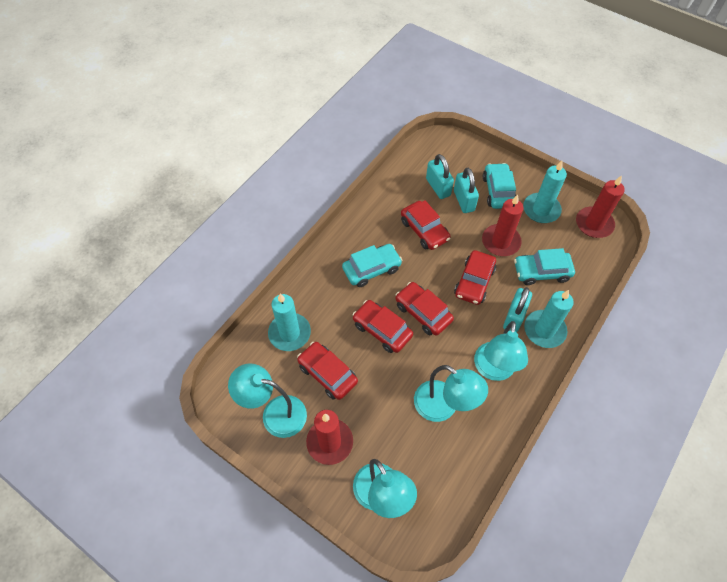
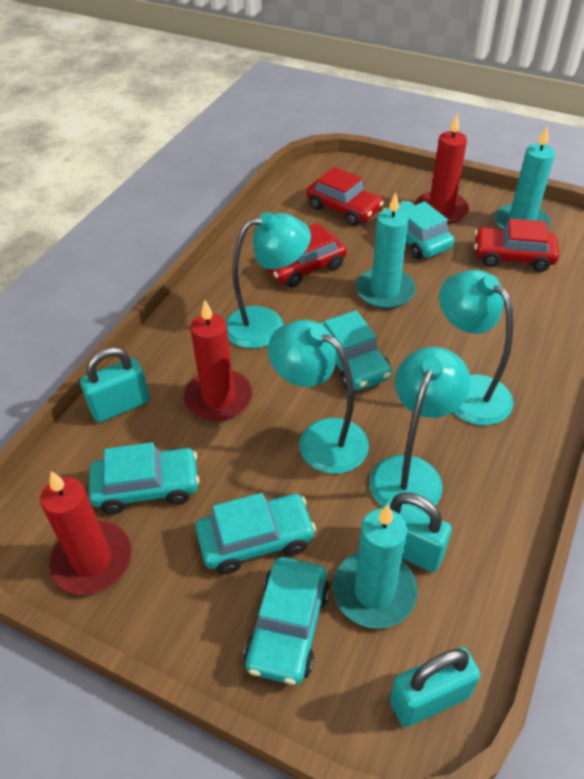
red car: [297,342,358,400] [352,300,413,353] [395,282,454,336] [401,200,451,250] [454,250,496,305] = 5 -> [266,223,347,288] [306,167,384,226] [474,218,559,272] = 3
turquoise car: [342,244,402,287] [483,163,516,209] [514,248,575,285] = 3 -> [89,442,200,514] [196,493,316,574] [244,557,330,685] [320,310,392,391] [382,201,454,259] = 5

